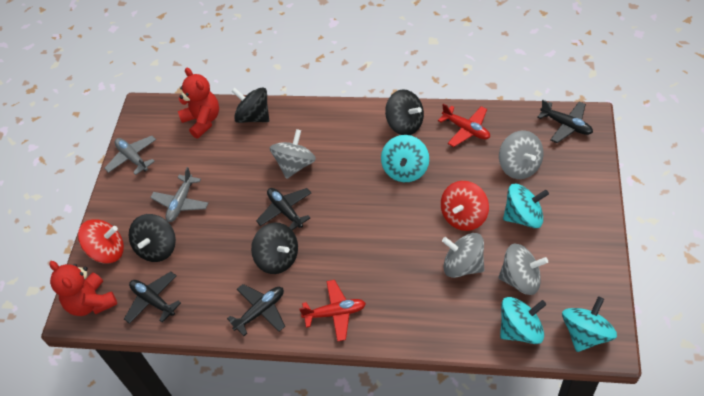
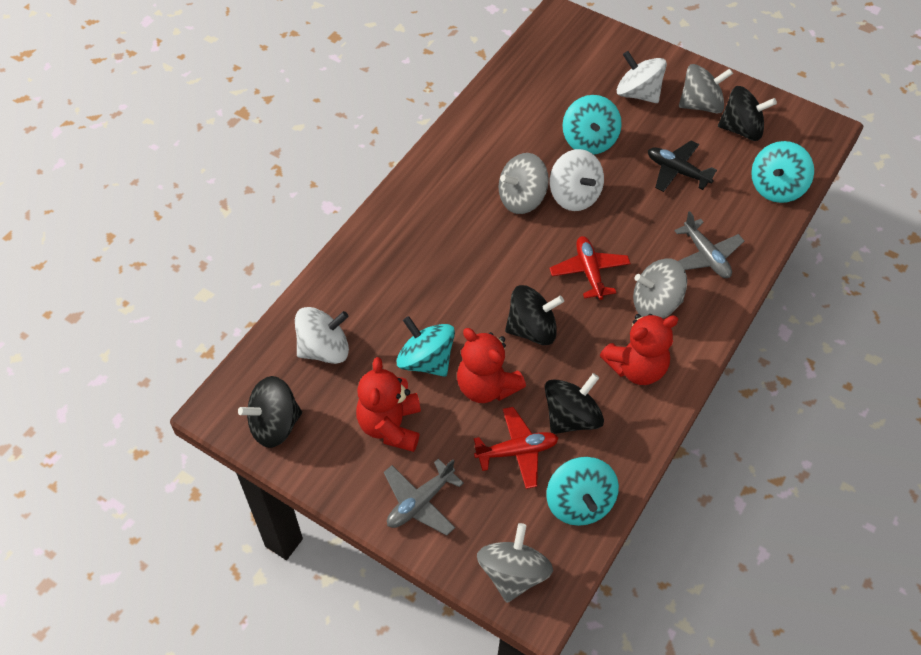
black plane: [124,271,181,324] [227,284,285,336] [256,188,311,230] [537,100,593,143] = 4 -> [648,140,717,192] = 1
red spinning top: [78,219,124,264] [441,181,489,231] = 2 -> none = 0
red teddy bear: [49,261,117,316] [178,68,219,138] = 2 -> [356,357,421,452] [457,328,526,403] [600,314,678,385] = 3
white spinning top: none = 0 -> [295,307,349,364] [550,149,604,211] [617,51,667,103] = 3

